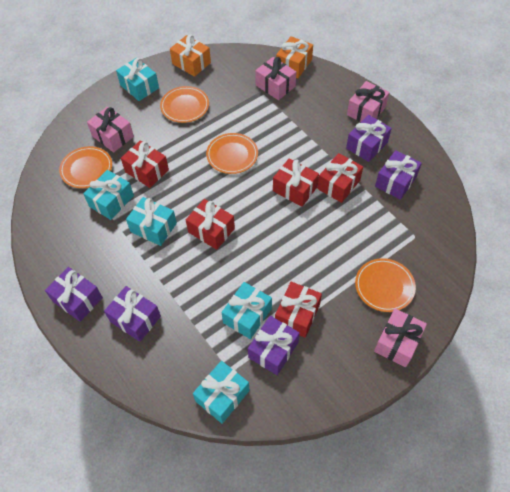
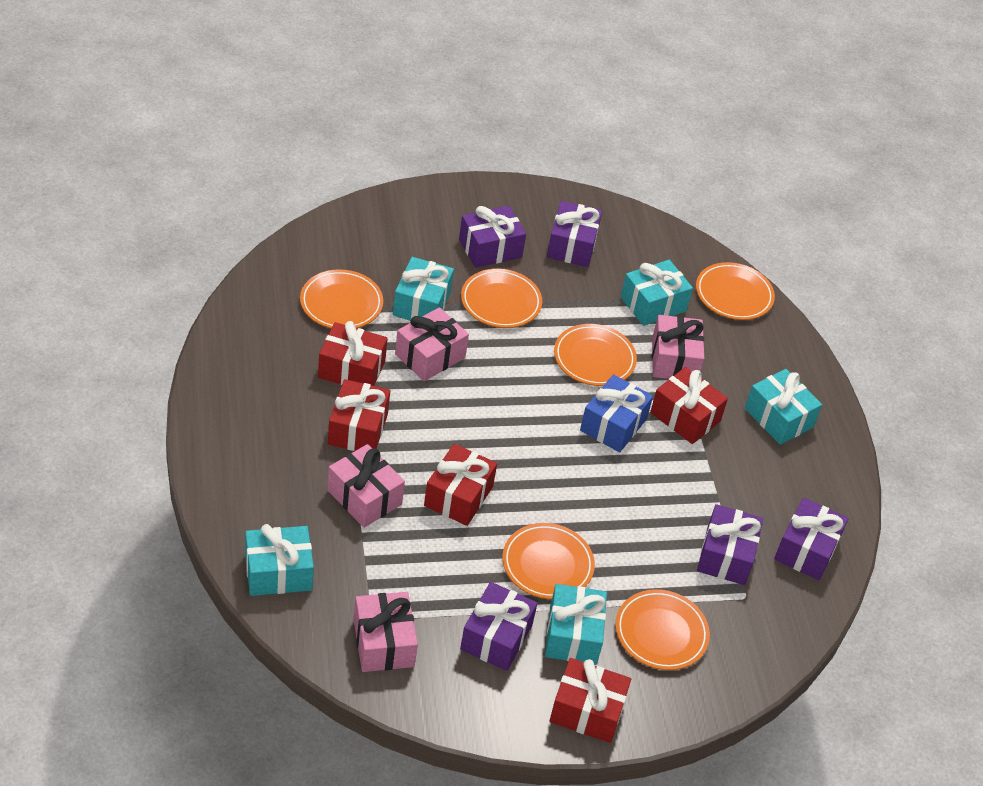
blue gift: none = 0 -> [580,374,653,452] = 1
orange gift: [170,35,211,77] [276,36,313,78] = 2 -> none = 0
orange plate: [59,146,112,188] [160,86,209,123] [206,133,258,174] [355,258,416,312] = 4 -> [300,269,383,328] [461,269,542,328] [502,523,595,599] [554,324,637,386] [615,589,710,670] [696,262,775,320] = 6

